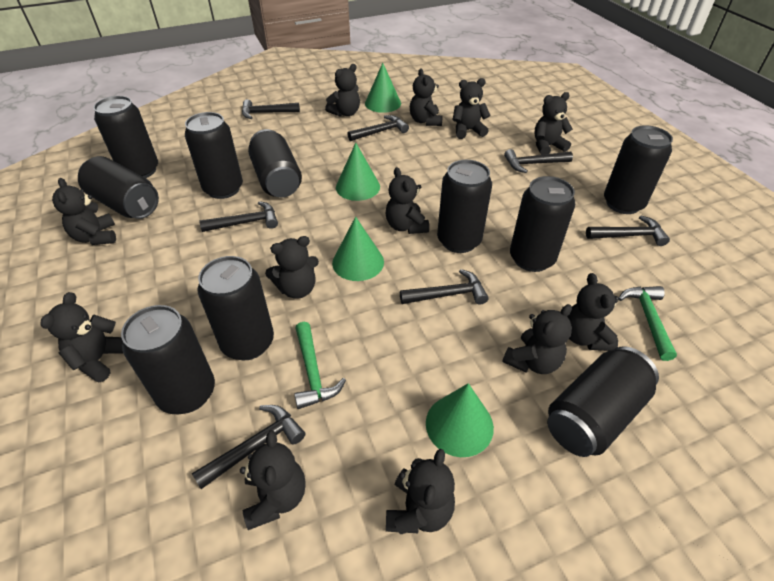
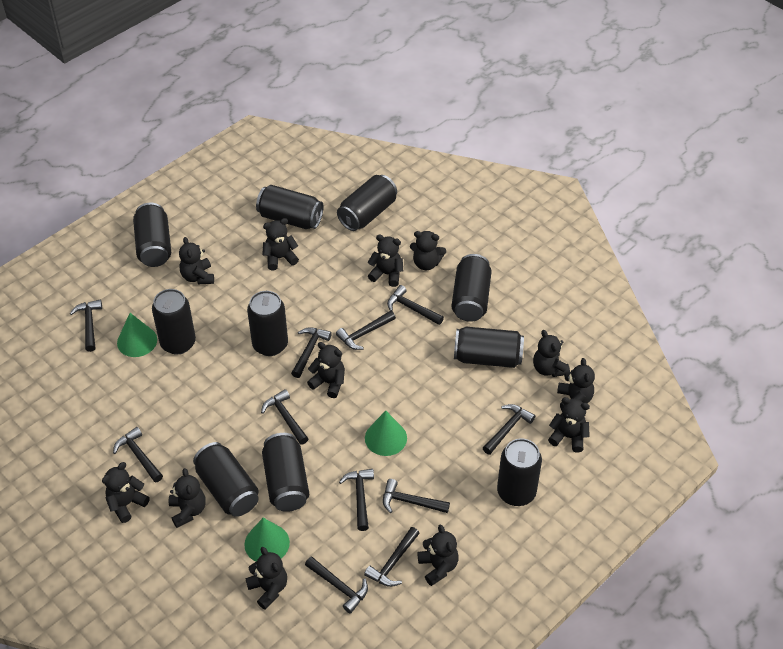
black hammer: [192,405,305,489] [199,201,278,232] [242,99,300,119] [348,115,409,141] [400,269,489,305] [504,149,573,173] [586,215,670,246] = 7 -> [70,300,102,352] [113,427,163,482] [261,389,309,445] [291,327,332,378] [305,556,368,614] [336,311,396,350] [339,469,374,531] [364,527,420,587] [383,479,450,513] [387,285,444,325] [483,404,536,455] = 11
green cone: [332,217,384,281] [336,143,380,201] [365,63,401,113] [426,383,494,457] = 4 -> [117,313,157,357] [244,518,290,561] [365,411,407,456] = 3
green hammer: [294,322,346,409] [619,286,677,361] = 2 -> none = 0

